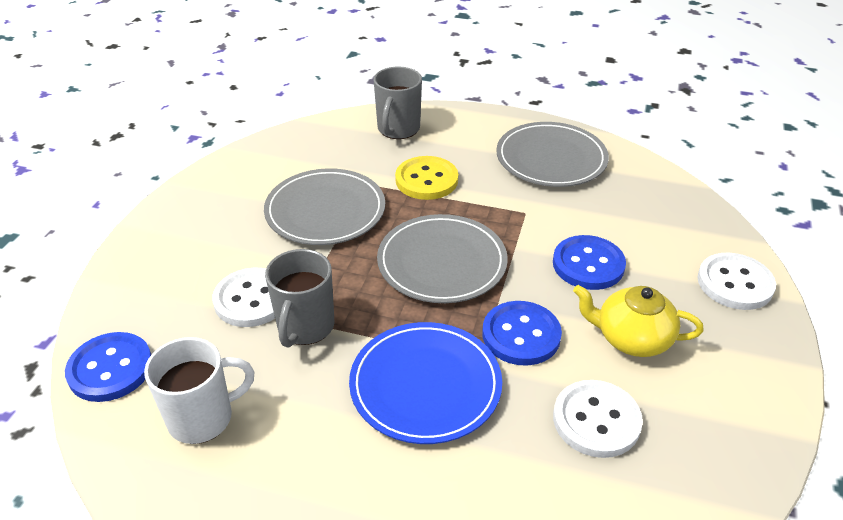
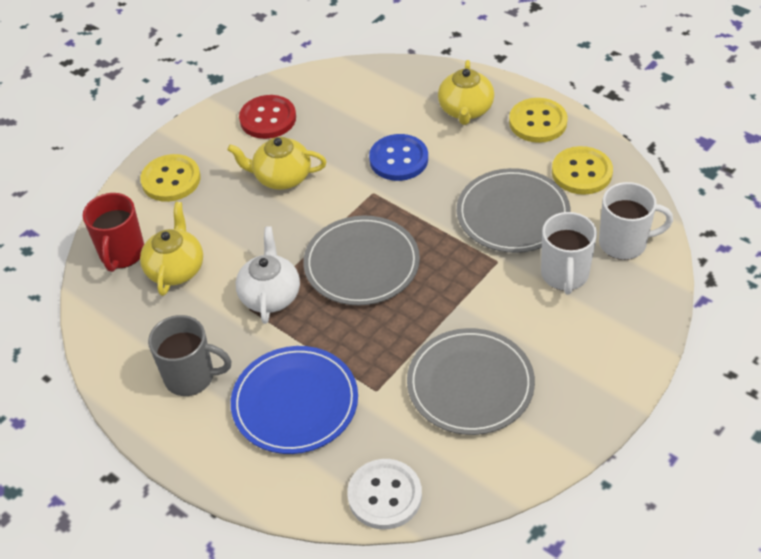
blue button: [65,332,151,402] [482,301,562,366] [553,235,626,290] = 3 -> [369,134,428,181] = 1
grey mug: [265,249,334,348] [374,67,422,139] = 2 -> [148,315,231,396] = 1
red button: none = 0 -> [239,95,296,139] = 1
red mug: none = 0 -> [83,193,144,272] = 1
white button: [212,268,275,327] [553,380,643,458] [697,253,776,310] = 3 -> [347,459,422,529] = 1
white mug: [144,337,254,444] = 1 -> [541,212,597,294] [599,182,673,260] = 2
white teapot: none = 0 -> [236,226,300,324] = 1
yellow button: [395,156,458,200] = 1 -> [140,154,201,202] [509,98,568,143] [552,146,613,195] = 3
yellow teapot: [573,285,704,357] = 1 -> [140,202,203,296] [227,137,327,190] [438,60,494,125] = 3

